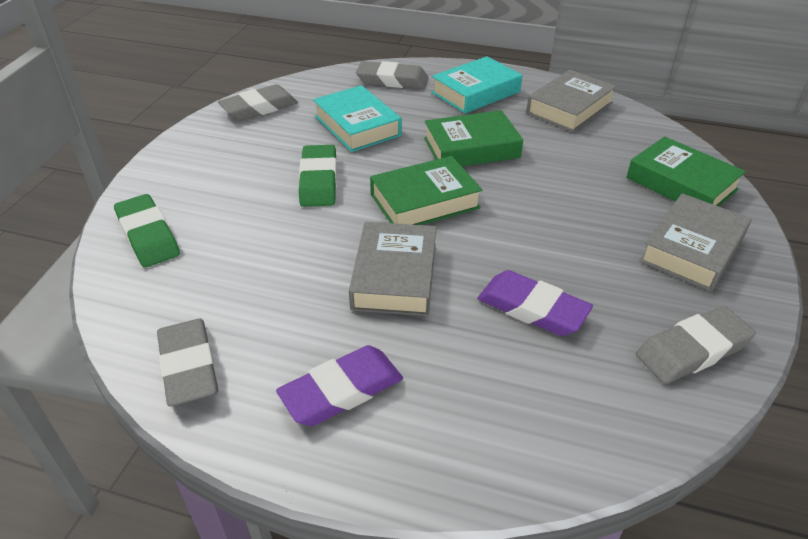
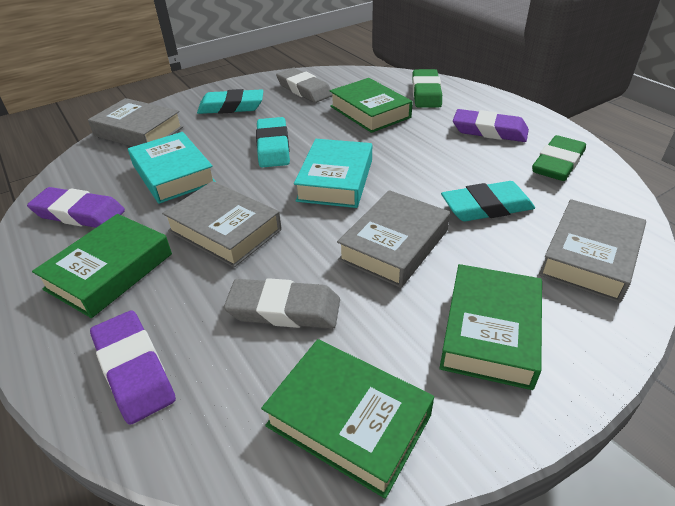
green book: [370,156,482,225] [424,110,523,166] [626,136,746,206] = 3 -> [32,214,172,318] [261,339,434,499] [330,78,413,133] [439,264,542,390] = 4
grey book: [349,222,436,316] [526,70,617,132] [639,193,752,291] = 3 -> [88,98,183,147] [162,181,282,267] [337,190,450,288] [539,199,646,303] = 4
grey eraser: [157,319,218,406] [218,84,298,121] [356,61,429,89] [636,306,756,384] = 4 -> [224,278,340,329] [276,68,332,103] = 2
purple eraser: [276,345,403,426] [477,270,593,336] = 2 -> [27,187,125,228] [90,310,176,425] [453,109,529,142] = 3
turquoise eraser: none = 0 -> [197,89,264,114] [256,117,290,168] [441,181,535,222] = 3

